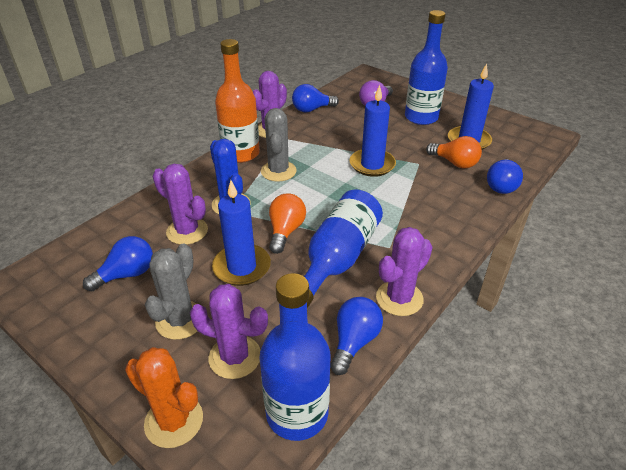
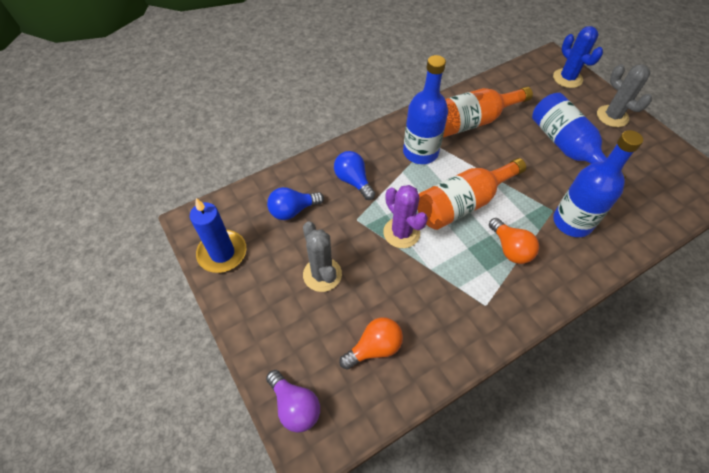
blue candle: [212,180,271,286] [350,85,396,177] [448,64,494,150] = 3 -> [190,198,246,273] = 1
blue light bulb: [83,236,153,291] [292,84,339,113] [330,297,383,375] [487,159,523,194] = 4 -> [267,187,324,220] [334,151,375,200] = 2
orange bottle: [215,39,260,163] = 1 -> [417,158,526,230] [443,86,533,137] = 2
orange cactus: [125,347,203,448] = 1 -> none = 0
purple cactus: [153,164,208,245] [190,284,268,379] [253,71,287,138] [376,227,433,316] = 4 -> [383,185,428,248] = 1

